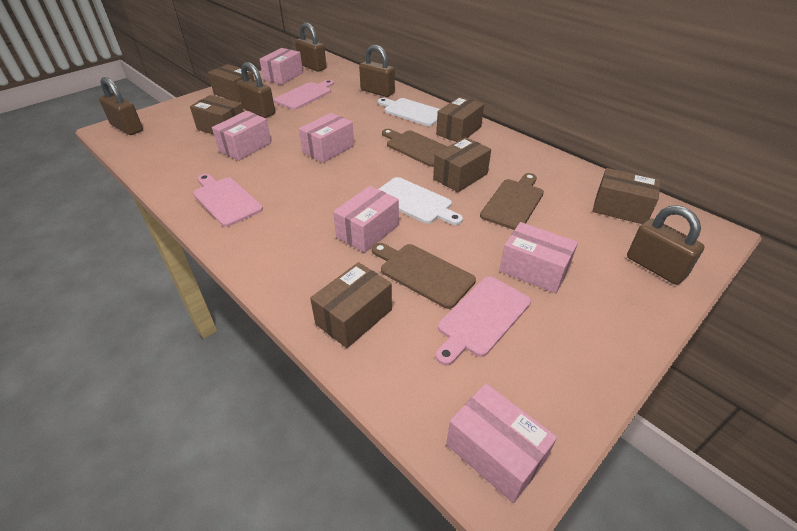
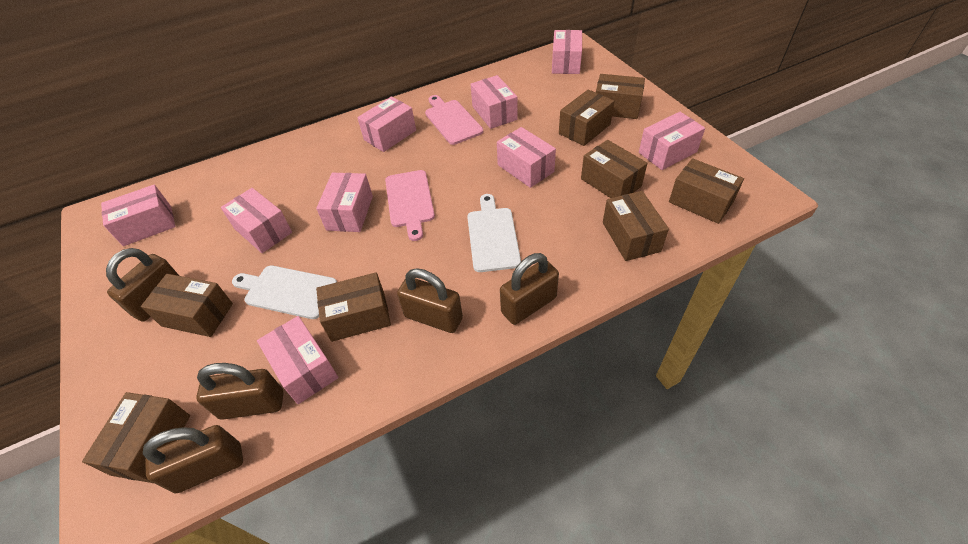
brown box: [190,95,244,134] [208,64,254,102] [310,262,392,348] [433,137,491,192] [436,96,484,142] [592,168,661,224] = 6 -> [82,392,190,483] [141,274,233,337] [316,272,391,342] [559,89,614,146] [581,140,648,198] [596,74,645,119] [603,191,669,261] [669,158,744,224] = 8
brown cutting board: [372,243,476,309] [382,129,448,167] [480,173,544,230] = 3 -> none = 0
pink box: [212,111,271,161] [259,48,303,85] [299,113,354,163] [333,186,399,253] [446,384,557,503] [499,222,578,293] = 6 -> [101,185,175,246] [221,188,292,253] [257,316,338,404] [316,173,373,232] [357,97,416,152] [471,75,518,129] [497,127,556,188] [552,30,582,74] [639,112,705,170] = 9
pink cutting board: [193,174,263,227] [274,80,334,110] [435,276,531,365] = 3 -> [385,170,435,241] [425,95,483,145] = 2

